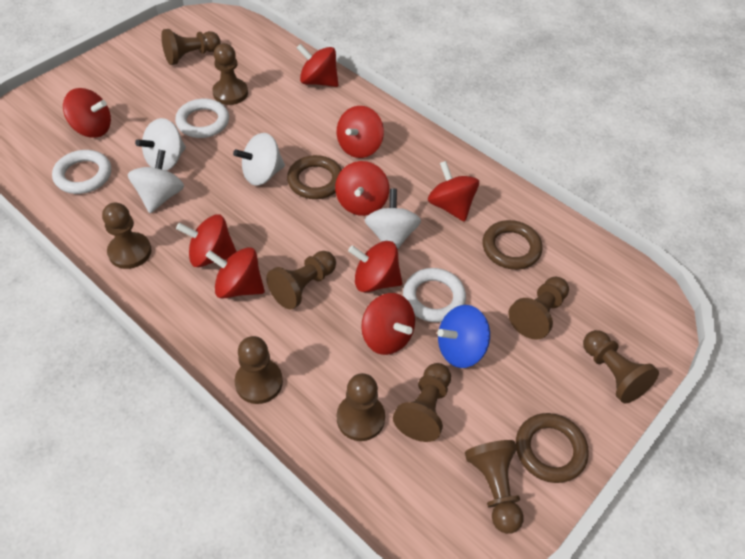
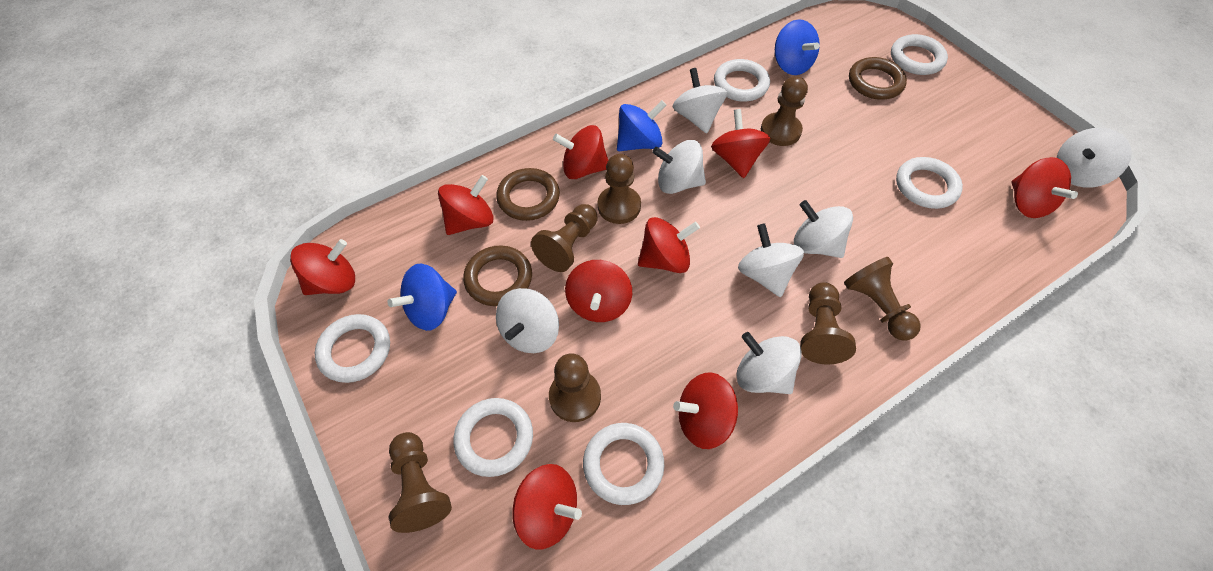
blue spinning top: [437,305,490,368] = 1 -> [388,263,457,331] [617,100,666,151] [775,19,820,75] = 3
brown pawn: [102,203,152,269] [161,29,221,65] [212,43,248,105] [235,336,283,404] [266,251,336,310] [337,373,385,441] [393,363,451,442] [465,440,523,534] [508,277,569,340] [583,330,659,403] = 10 -> [389,432,452,533] [531,204,598,272] [549,353,601,422] [598,154,641,224] [761,76,808,146] [800,282,856,364] [844,257,921,341] = 7
white ring: [52,150,111,194] [175,98,229,138] [403,268,466,322] = 3 -> [315,314,390,383] [453,398,533,477] [583,423,664,505] [714,59,770,102] [891,34,948,75] [896,157,963,209] = 6
white spinning top: [128,150,184,213] [135,118,186,171] [233,133,285,186] [365,189,421,249] = 4 -> [496,288,559,353] [652,140,706,194] [673,68,727,133] [736,332,802,394] [738,223,804,297] [794,200,853,258] [1057,128,1132,188] = 7

